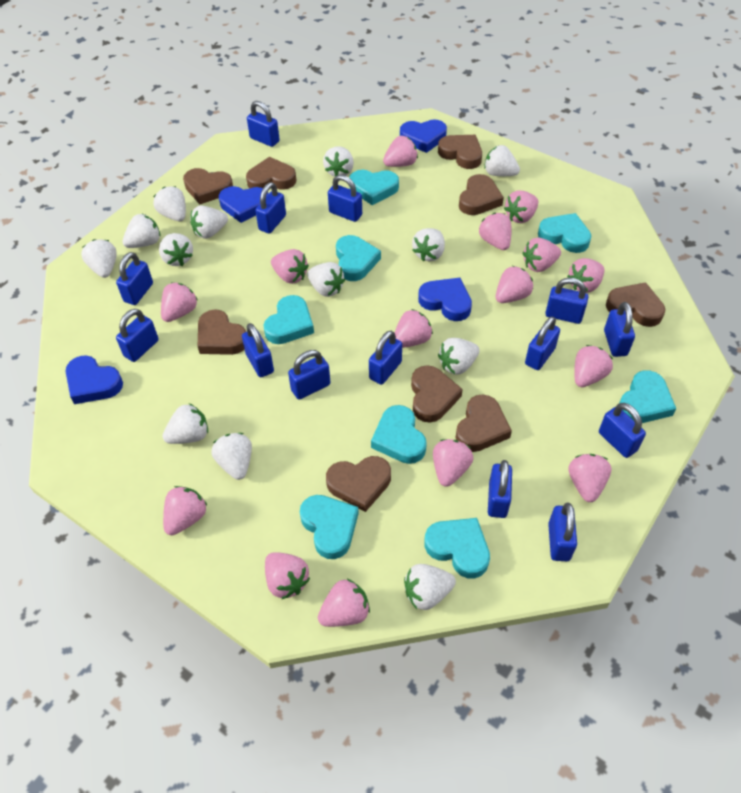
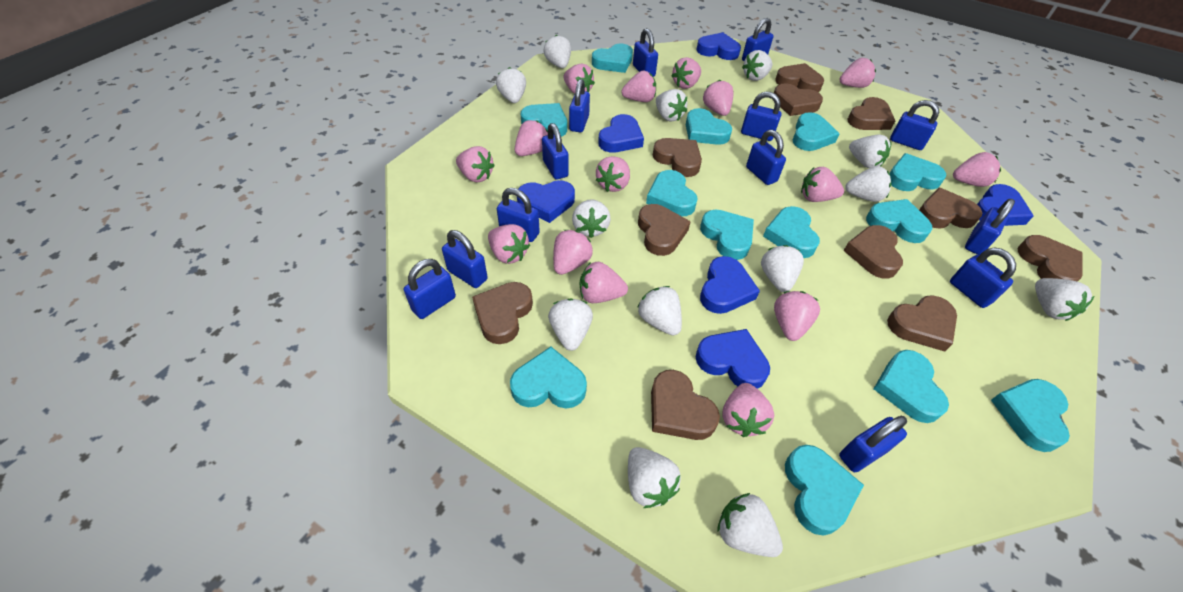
blue heart: [65,355,123,404] [219,186,269,223] [400,119,447,153] [418,278,472,321] = 4 -> [517,180,575,223] [598,114,644,153] [696,329,770,389] [697,32,741,60] [700,256,760,314] [977,184,1034,226] = 6
blue padlock: [116,252,153,305] [116,309,159,362] [242,323,274,377] [247,101,280,147] [255,182,286,234] [288,350,330,400] [328,175,362,222] [369,331,402,385] [488,460,512,518] [525,316,560,370] [545,278,589,324] [548,503,577,561] [599,403,646,458] [604,302,635,357] = 14 -> [404,259,456,319] [442,230,488,288] [497,188,540,242] [542,123,569,180] [569,79,590,133] [633,28,658,77] [741,92,781,141] [742,18,774,61] [746,130,786,185] [839,416,907,473] [890,100,939,150] [950,247,1016,308] [965,199,1015,255] = 13
brown heart: [183,168,233,204] [198,309,246,355] [246,157,296,190] [326,456,391,512] [411,365,463,423] [438,135,482,169] [455,394,512,452] [459,174,504,215] [606,282,665,327] = 9 -> [472,282,533,344] [638,204,691,256] [651,370,720,440] [653,138,702,177] [774,83,823,116] [775,63,824,92] [843,225,903,278] [847,97,895,130] [887,295,957,352] [919,188,982,229] [1018,235,1083,282] = 11
turquoise heart: [263,295,314,344] [300,495,359,559] [336,235,381,281] [349,170,399,205] [371,405,427,464] [424,518,490,578] [538,213,591,253] [619,370,676,423] = 8 -> [510,347,587,409] [521,103,567,137] [592,44,633,73] [646,170,698,216] [686,108,732,145] [700,210,754,260] [763,206,820,258] [785,445,864,536] [793,112,840,151] [866,199,932,243] [874,350,949,423] [889,153,946,191] [991,379,1070,452] = 13

